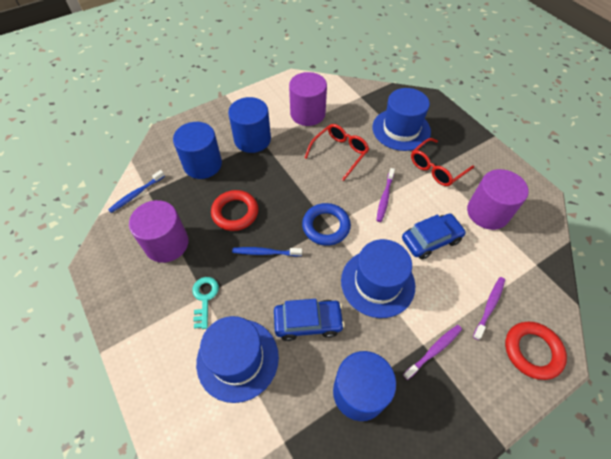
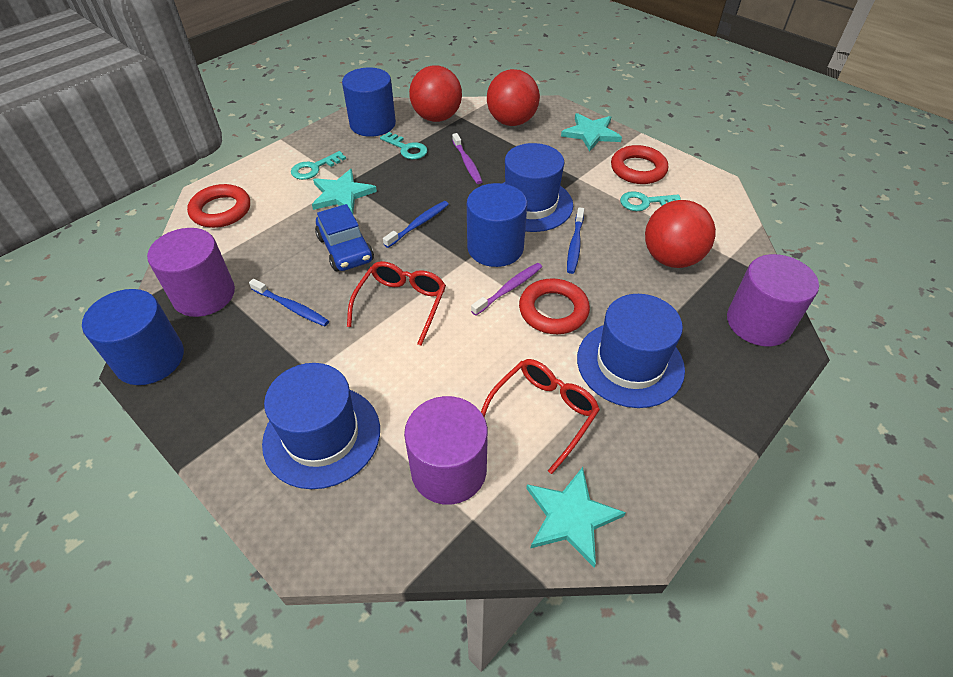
blue car: [274,299,345,341] [402,214,466,260] = 2 -> [315,204,374,271] = 1
blue ring: [302,203,351,246] = 1 -> none = 0
blue toothbrush: [108,170,165,213] [232,247,302,256] = 2 -> [249,279,329,326] [383,201,449,248] [567,207,584,274] = 3
purple toothbrush: [376,168,395,222] [403,325,462,380] [473,277,505,340] = 3 -> [452,133,482,184] [471,263,542,316] = 2
red ball: none = 0 -> [409,65,462,122] [487,69,540,126] [645,200,716,268] = 3
red ring: [211,190,258,231] [505,322,567,380] = 2 -> [187,184,250,228] [519,278,590,334] [611,145,668,184] = 3
turquoise key: [192,277,219,329] = 1 -> [291,151,346,180] [380,132,428,159] [620,191,681,211] = 3
turquoise star: none = 0 -> [312,169,377,214] [526,467,626,567] [561,113,622,151] = 3

